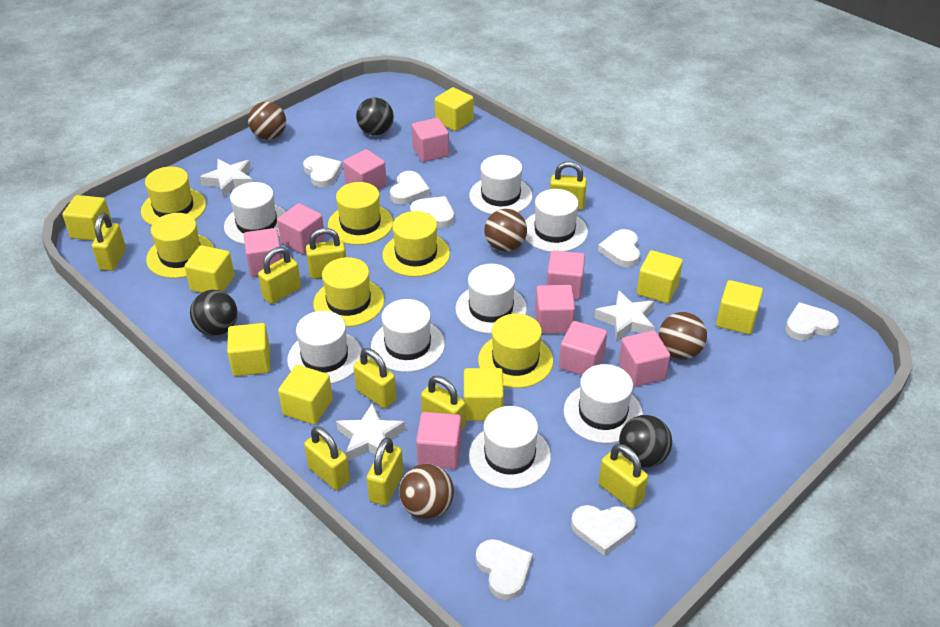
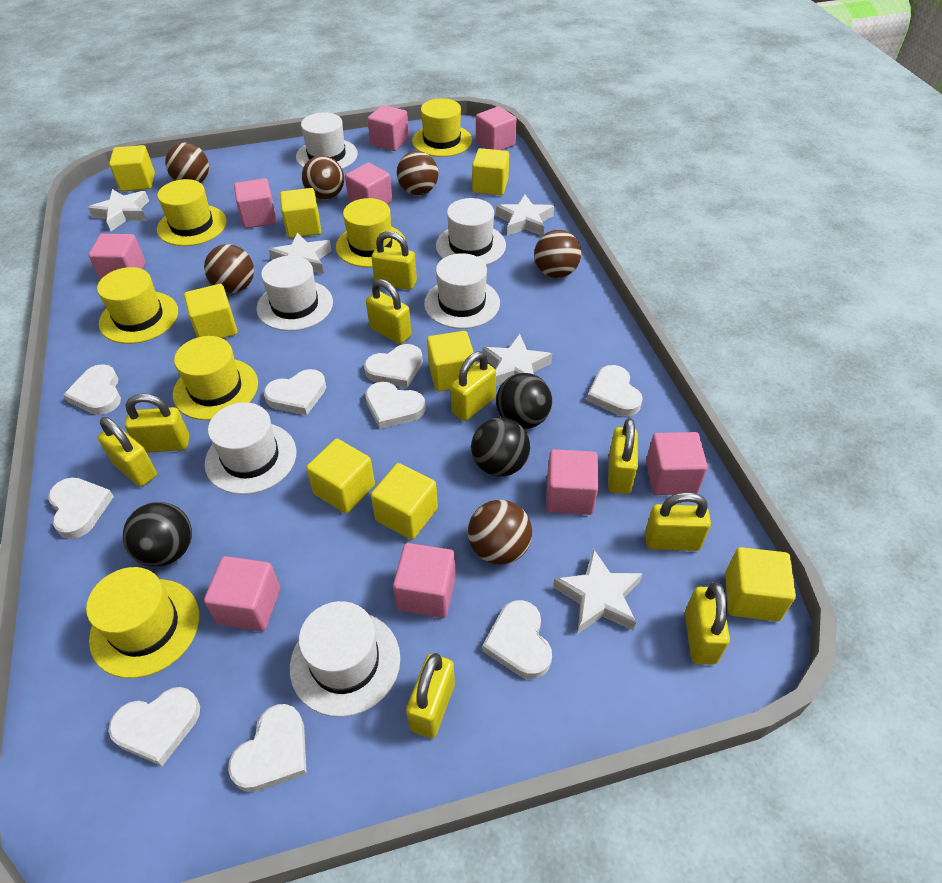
brown ball: [248,102,286,140] [399,464,454,519] [484,209,527,252] [659,312,707,360] = 4 -> [165,143,209,183] [204,244,254,293] [302,155,344,200] [397,151,438,195] [468,500,532,565] [534,230,581,278] = 6
white hat: [224,182,286,244] [287,311,362,384] [371,299,445,372] [455,264,527,334] [469,155,533,214] [469,406,551,489] [525,189,588,252] [564,364,643,443] = 8 -> [205,402,296,495] [256,256,333,331] [290,601,400,717] [296,112,358,169] [424,253,500,329] [436,198,506,265] = 6
white heart: [303,156,343,187] [390,171,430,204] [410,196,454,228] [476,539,533,600] [571,505,636,556] [598,229,640,267] [785,302,839,340] = 7 -> [48,477,114,539] [63,364,121,415] [108,687,200,766] [228,704,307,792] [264,369,326,415] [364,344,423,388] [365,382,426,429] [482,600,552,679] [587,365,643,416] = 9
white star: [200,159,253,198] [336,403,405,461] [594,290,654,341] = 3 -> [88,189,149,231] [268,232,332,274] [482,334,552,386] [496,194,554,236] [553,549,643,634] = 5

